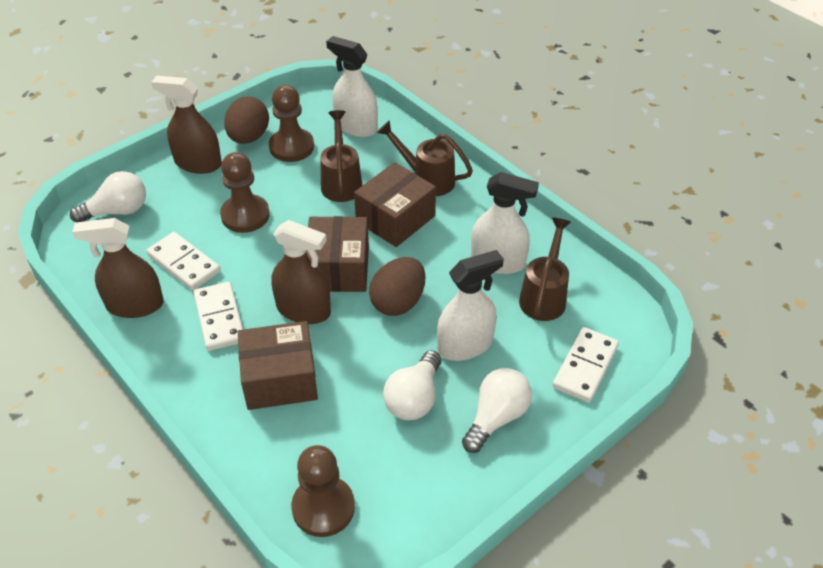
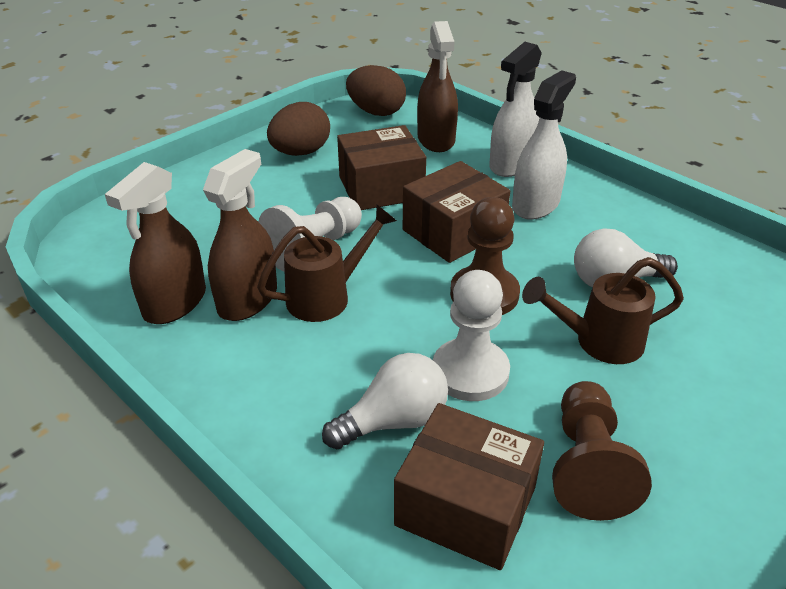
brown pawn: [220,152,270,233] [269,85,314,162] [291,445,355,537] = 3 -> [450,197,520,315] [552,381,652,521] = 2
brown watering can: [320,110,363,202] [377,120,473,196] [519,218,571,321] = 3 -> [257,205,397,322] [522,257,684,364] = 2
white domino: [146,232,221,291] [194,282,243,351] [553,327,619,403] = 3 -> none = 0
white light bulb: [70,171,146,222] [383,350,441,420] [462,368,532,453] = 3 -> [322,353,448,449] [574,228,678,287] = 2
white pawn: none = 0 -> [259,197,362,272] [433,270,510,401] = 2
white spray bottle: [326,36,378,137] [437,250,504,361] [471,172,539,274] = 3 -> [489,42,542,177] [512,70,576,220] = 2

